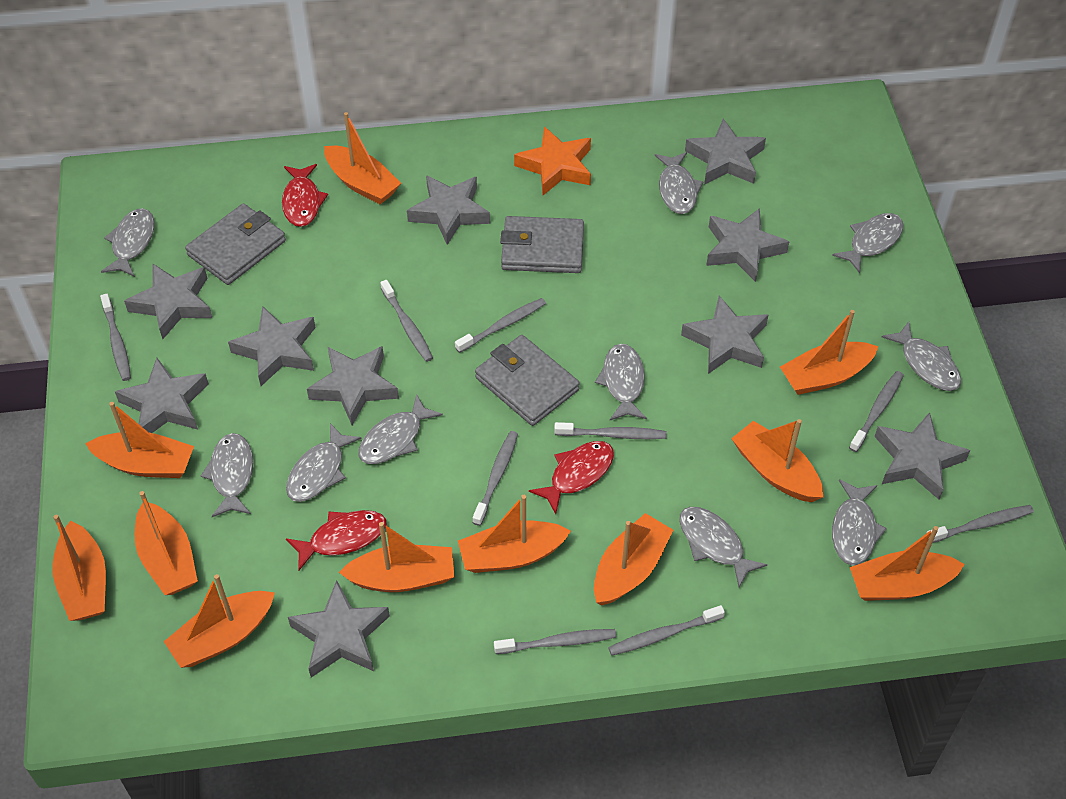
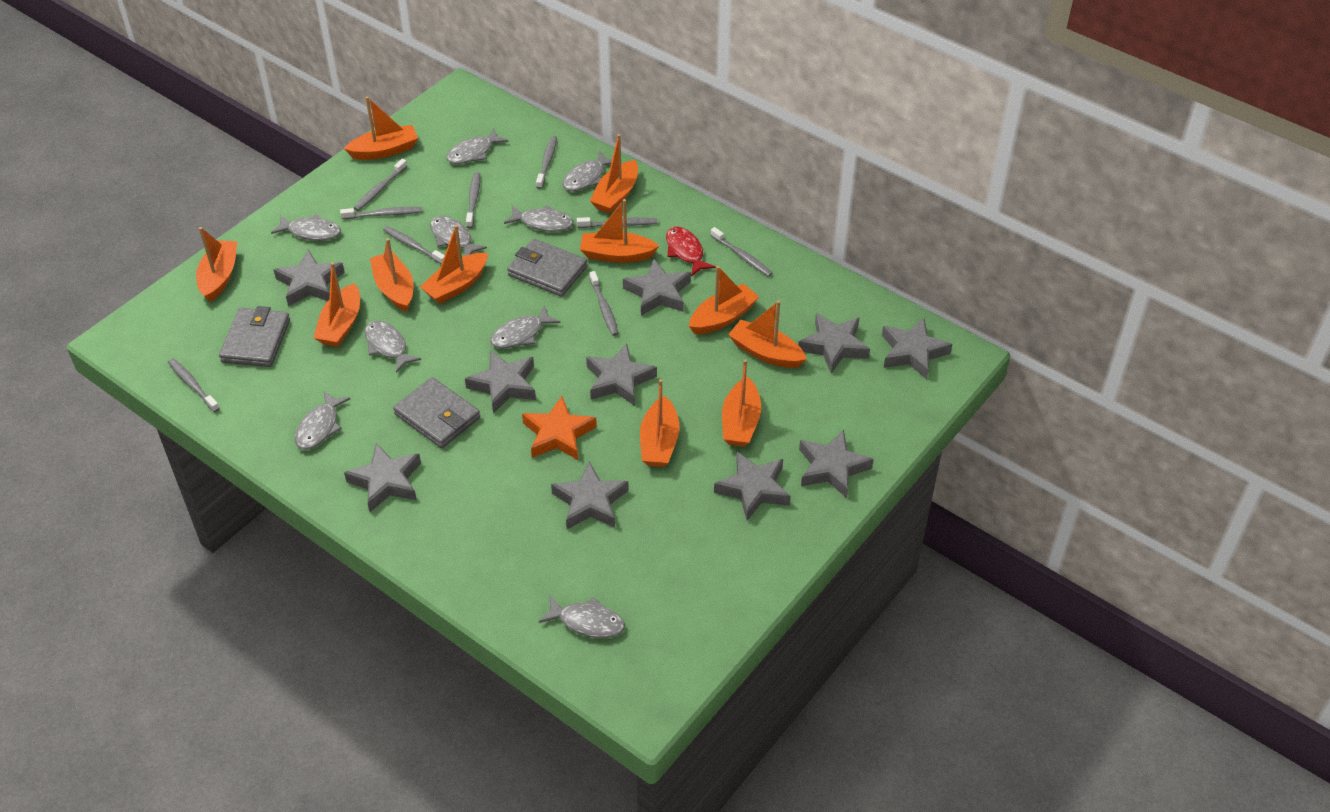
grey fish: [101,208,154,277] [201,433,253,517] [286,423,362,502] [358,394,443,464] [595,344,647,420] [655,152,703,214] [679,507,767,587] [832,213,904,273] [832,479,887,566] [882,321,961,391] = 10 -> [271,214,341,241] [295,391,350,450] [365,321,421,373] [430,216,487,256] [446,128,509,164] [490,305,561,349] [504,205,573,232] [539,596,625,638] [563,151,612,191] = 9
red fish: [282,164,328,227] [286,510,387,571] [529,441,614,514] = 3 -> [666,226,716,276] = 1

